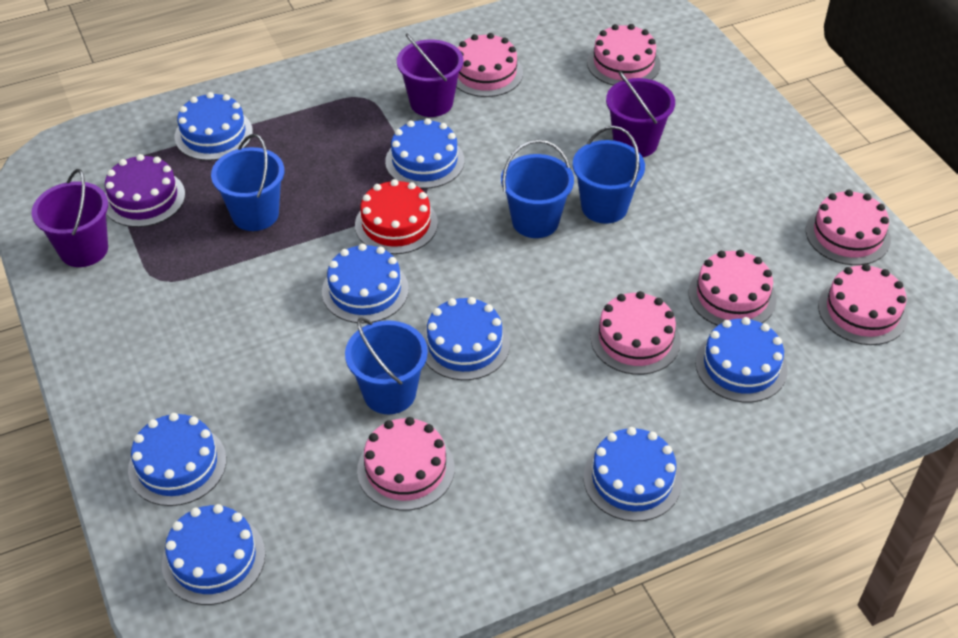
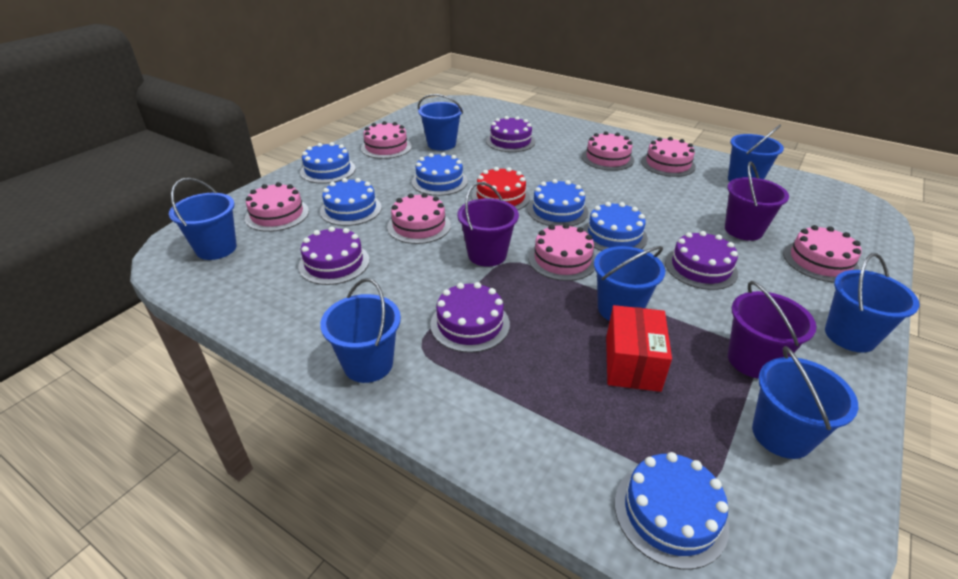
blue bucket: [211,134,284,231] [345,318,428,414] [501,139,574,238] [573,126,645,224] = 4 -> [169,178,237,260] [320,278,401,383] [418,94,463,151] [594,246,665,321] [728,125,784,182] [752,346,858,459] [825,253,919,353] = 7
blue cake: [128,413,226,506] [162,504,265,605] [174,92,253,161] [322,244,409,323] [385,118,464,189] [422,297,510,380] [583,427,682,522] [695,317,788,403] = 8 -> [300,142,356,184] [320,178,382,226] [412,152,468,196] [528,179,588,226] [583,202,648,251] [615,452,729,570] = 6
purple cake: [105,154,185,227] = 1 -> [298,226,369,285] [430,282,510,353] [486,116,535,152] [665,231,738,290] = 4
red box: none = 0 -> [606,305,672,392] = 1

